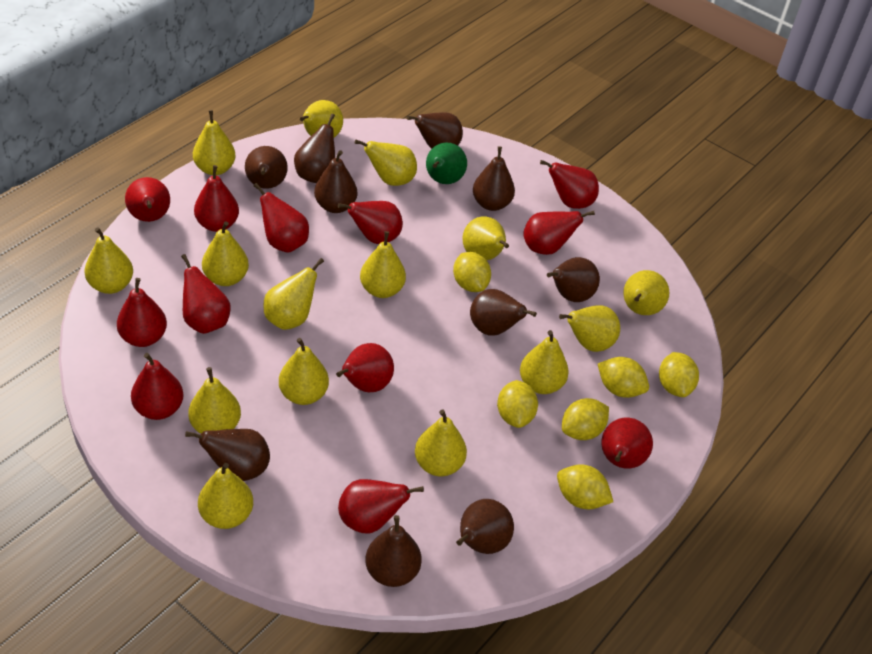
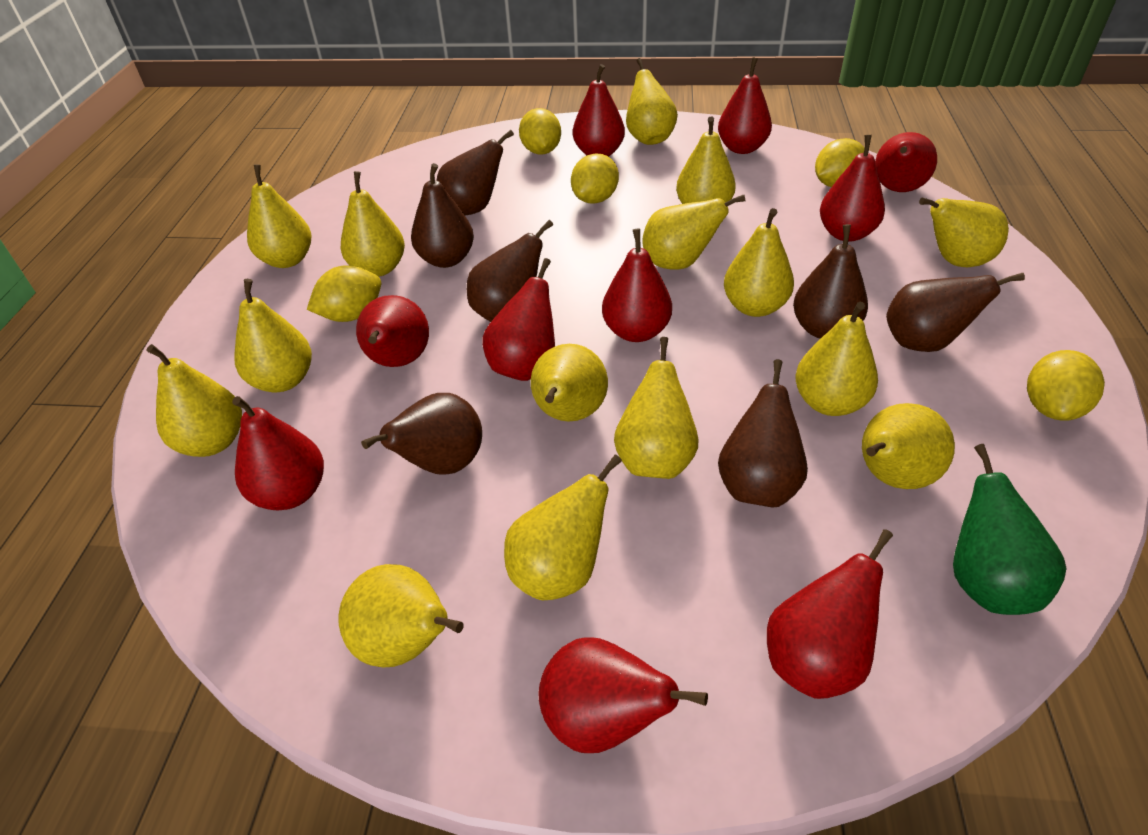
brown pear: [185,429,270,481] [245,146,288,189] [294,114,335,183] [314,150,357,213] [365,515,422,587] [407,112,463,149] [456,499,514,554] [470,289,537,336] [473,146,515,211] [547,257,600,302] = 10 -> [361,393,482,475] [411,163,474,268] [437,130,514,216] [467,220,553,322] [718,359,808,508] [793,224,868,339] [886,273,1025,352] = 7
red pear: [117,278,167,347] [125,177,170,222] [131,353,184,420] [181,254,231,334] [194,165,239,232] [254,183,309,253] [336,343,394,392] [338,201,403,244] [338,479,424,534] [523,211,595,255] [540,160,599,209] [601,418,653,469] = 12 -> [232,396,324,510] [356,295,429,367] [482,258,555,381] [539,637,708,753] [573,64,625,157] [602,228,672,342] [718,57,772,154] [767,529,893,699] [820,135,885,242] [875,132,937,192] = 10
yellow lemon: [453,252,491,292] [497,380,538,428] [557,464,613,509] [562,398,609,440] [598,357,649,398] [659,352,699,397] = 6 -> [307,265,381,322] [519,108,561,154] [571,153,619,204] [815,138,865,187] [1027,350,1105,421] = 5

